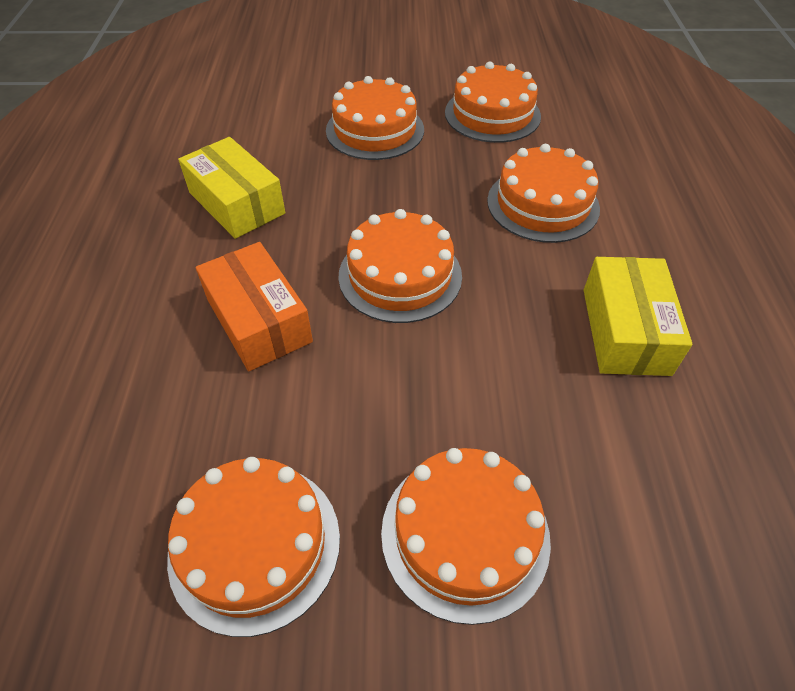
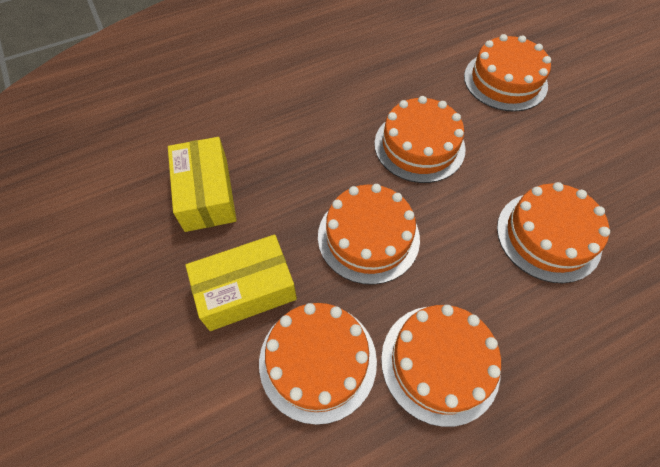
orange box: [196,242,313,371] = 1 -> none = 0

